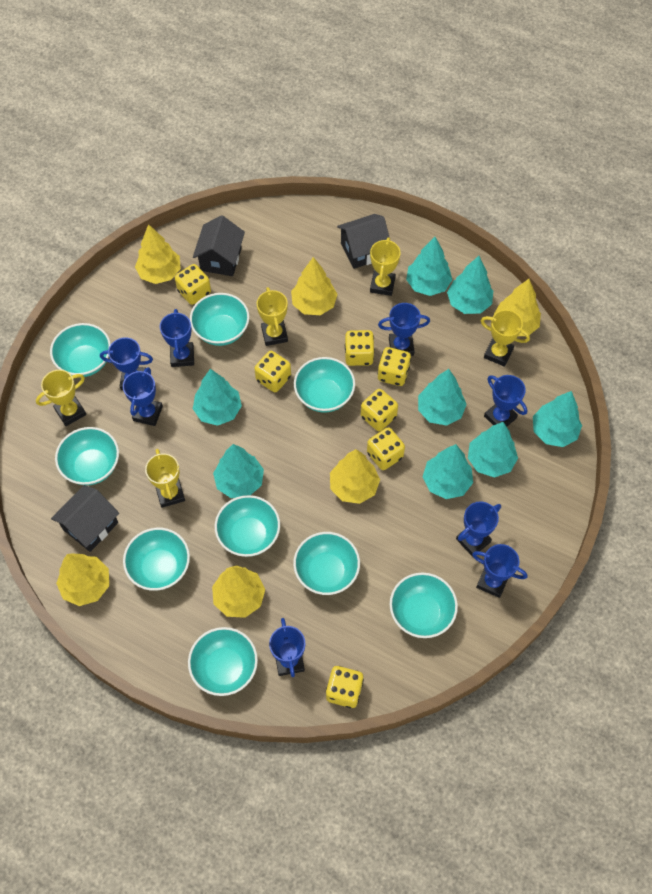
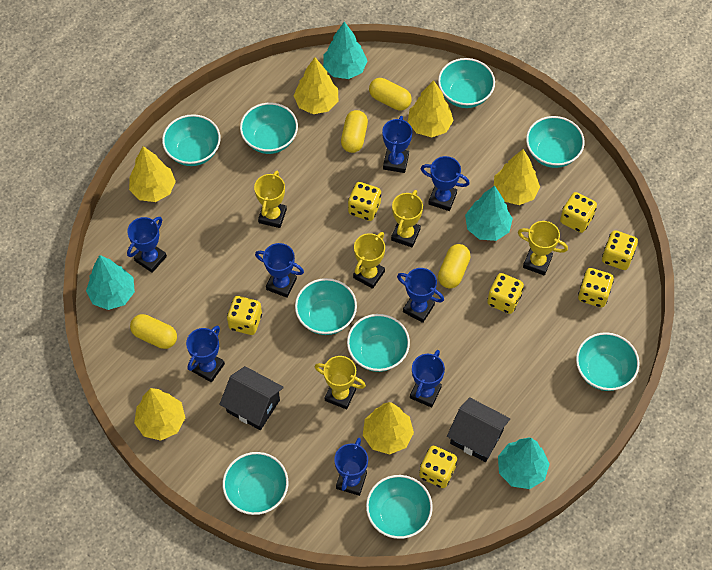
black house: [51,485,119,552] [193,215,245,276] [337,214,390,269] = 3 -> [219,366,284,430] [447,397,510,462] = 2
turquoise tree: [193,369,242,426] [213,444,264,498] [406,237,452,296] [418,369,467,426] [423,444,473,499] [447,256,493,314] [468,422,518,478] [533,391,582,447] = 8 -> [86,255,135,310] [323,22,367,79] [465,186,513,241] [498,438,549,489] = 4
yellow capsule: none = 0 -> [130,314,177,349] [341,110,368,153] [369,78,412,110] [438,244,471,289] = 4

